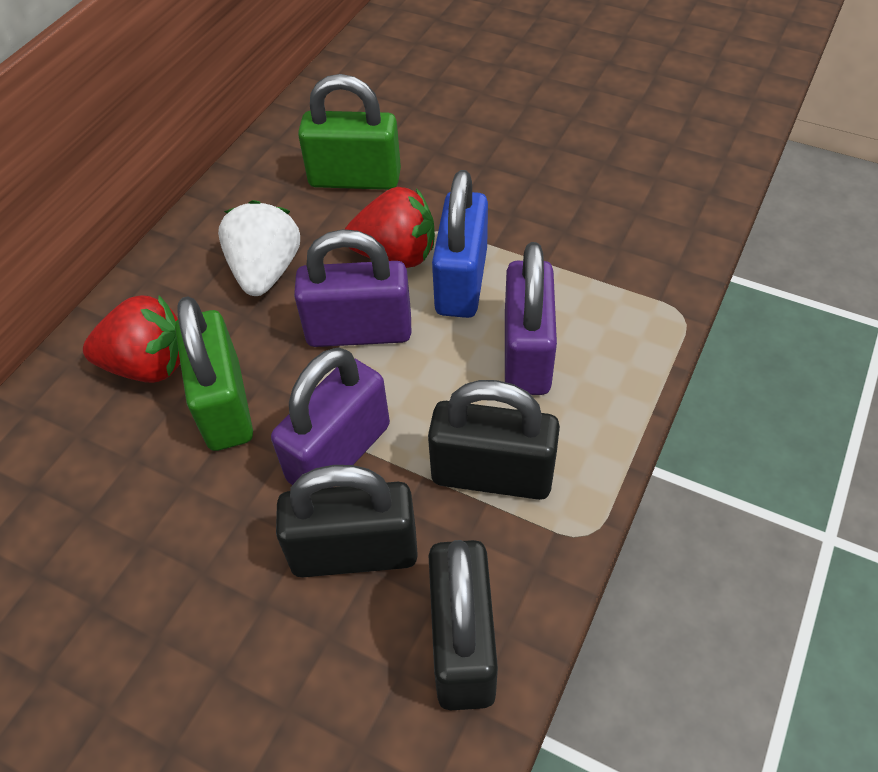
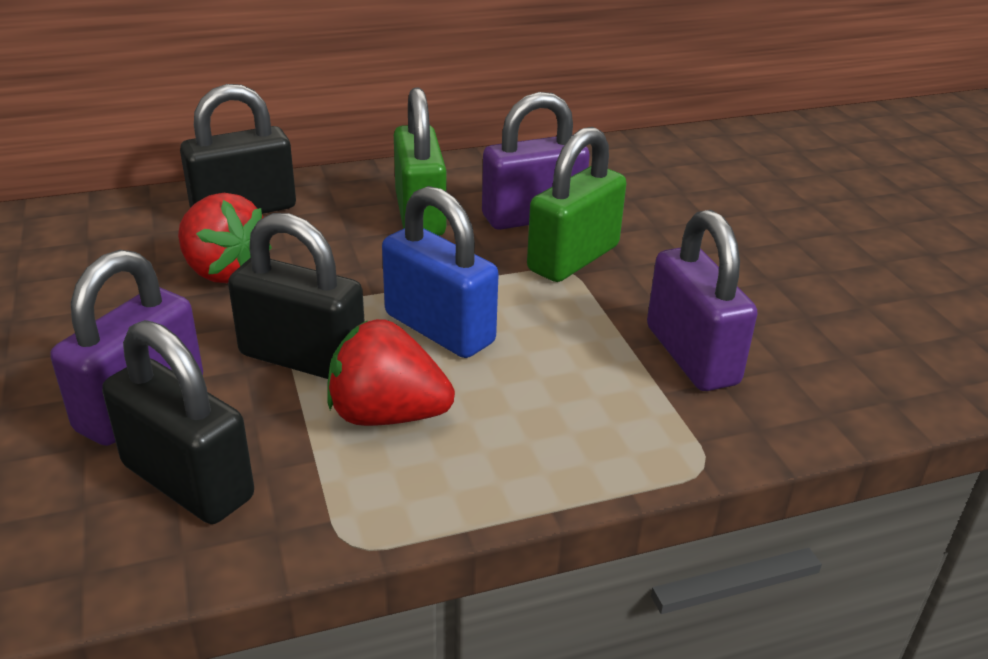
white strawberry: [218,200,300,296] = 1 -> none = 0

